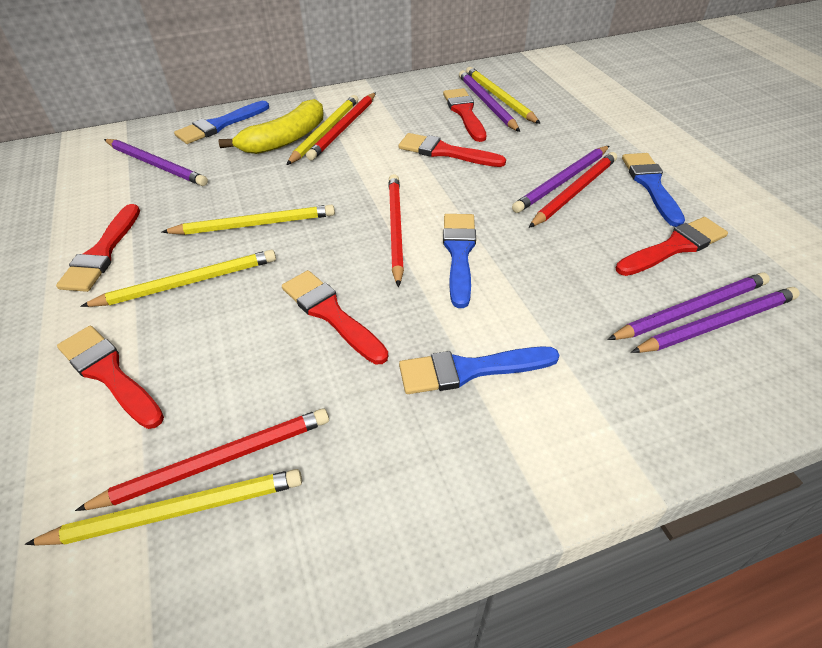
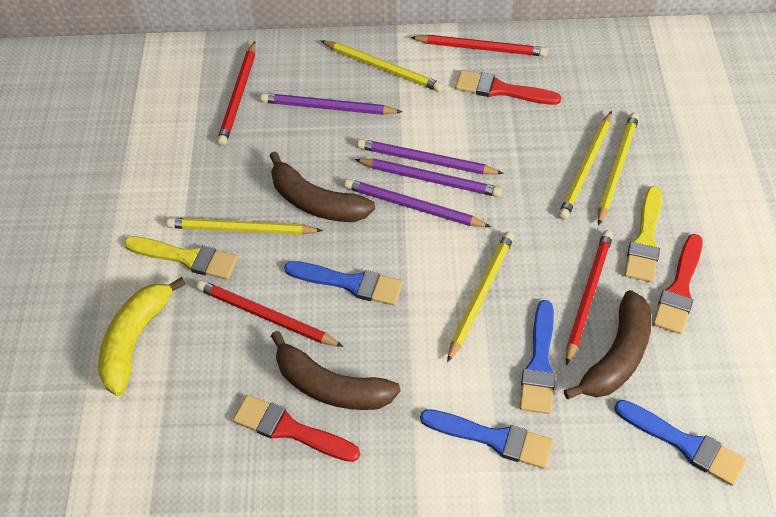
brown banana: none = 0 -> [270,151,375,222] [271,331,400,410] [564,290,652,399] = 3
purple pencil: [104,139,208,186] [459,70,520,132] [512,146,609,213] [607,272,770,340] [631,287,800,353] = 5 -> [260,93,402,115] [344,179,491,227] [355,159,502,197] [357,139,504,174] = 4
red brush: [56,204,140,292] [57,326,164,429] [282,270,388,364] [399,133,506,167] [443,88,486,142] [616,217,728,276] = 6 -> [233,395,360,462] [455,70,561,105] [653,234,703,334] = 3
yellow brush: none = 0 -> [124,236,238,280] [624,186,662,282] = 2

